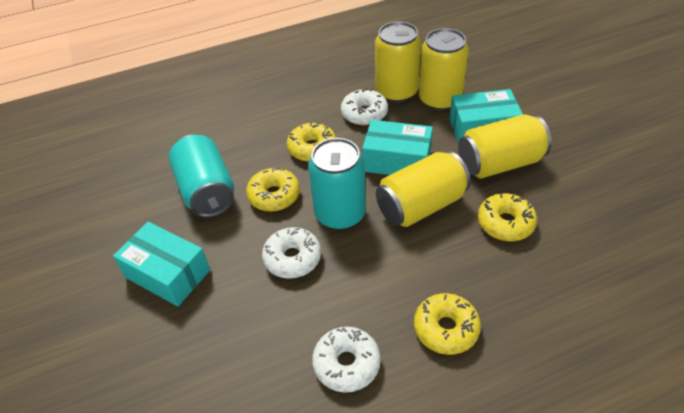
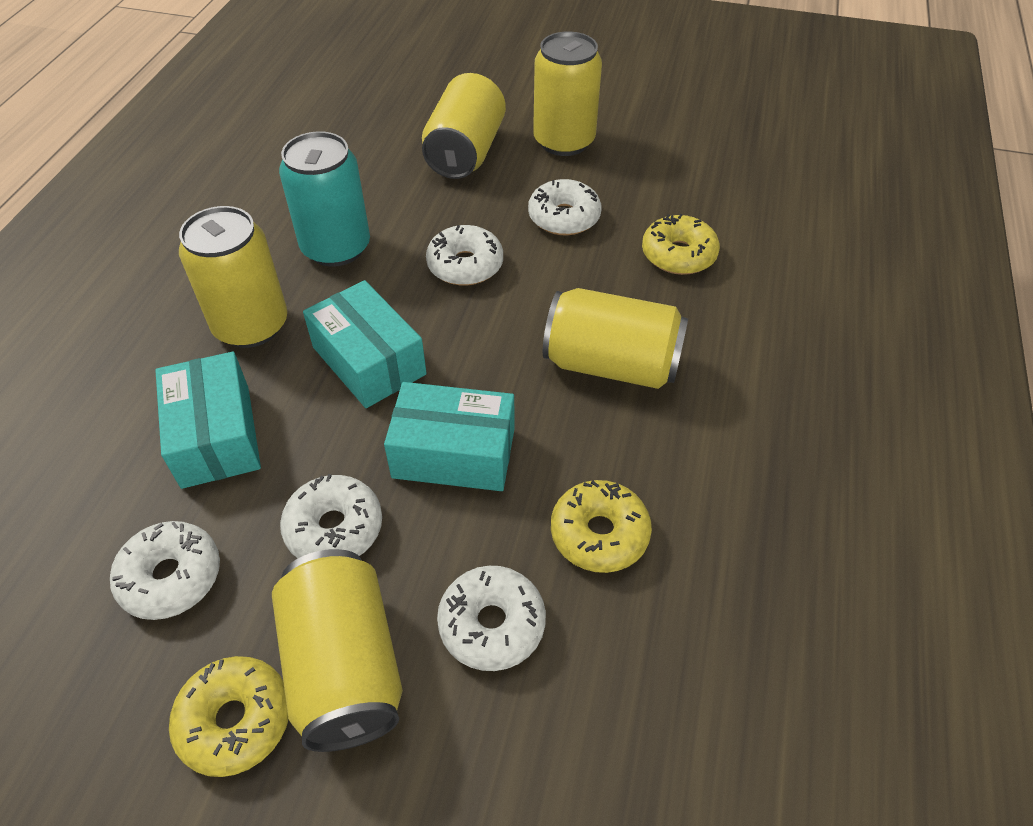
turquoise can: [168,134,234,218] [308,138,366,230] = 2 -> [279,131,370,267] = 1
white donut: [262,227,321,279] [312,327,381,393] [341,88,388,125] = 3 -> [110,521,220,620] [280,474,382,558] [426,225,503,286] [437,566,546,671] [528,179,602,235] = 5
yellow can: [375,21,421,103] [376,151,471,227] [419,28,469,111] [458,114,552,179] = 4 -> [179,206,287,348] [272,549,403,752] [422,73,506,179] [533,32,602,156] [543,288,688,389] = 5
yellow donut: [246,167,300,212] [287,123,336,162] [414,293,481,355] [478,193,537,241] = 4 -> [169,656,288,777] [551,480,652,573] [642,214,720,275] = 3

